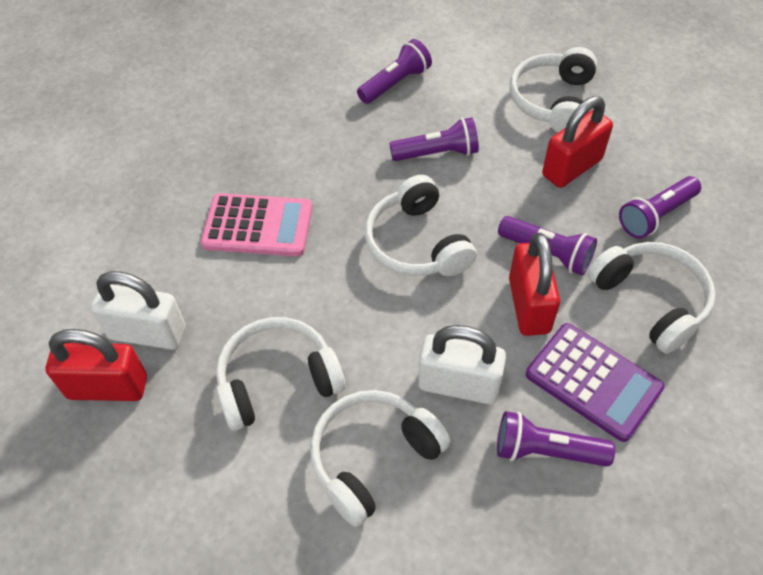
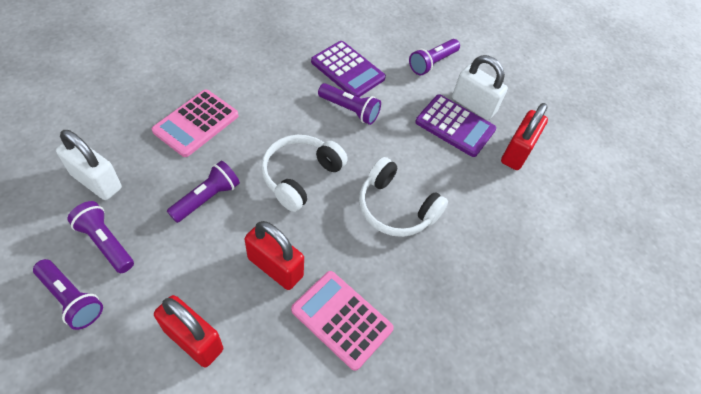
pink calculator: [201,193,312,256] = 1 -> [152,90,238,157] [291,271,394,371] = 2
purple calculator: [526,323,664,442] = 1 -> [311,41,386,97] [415,95,496,157] = 2
white headphones: [216,317,345,431] [310,390,451,527] [365,175,477,276] [510,47,597,132] [588,242,716,354] = 5 -> [261,135,348,212] [359,157,448,237] = 2

